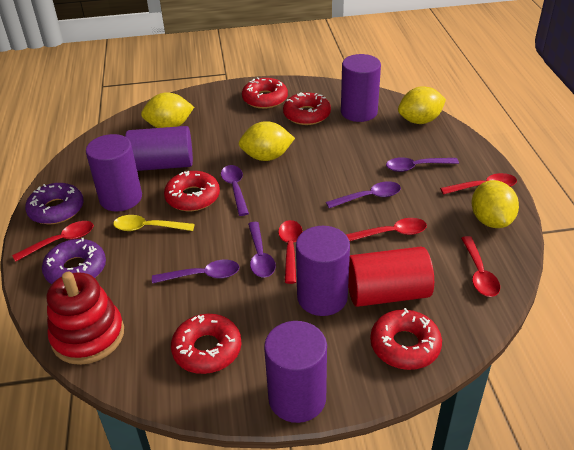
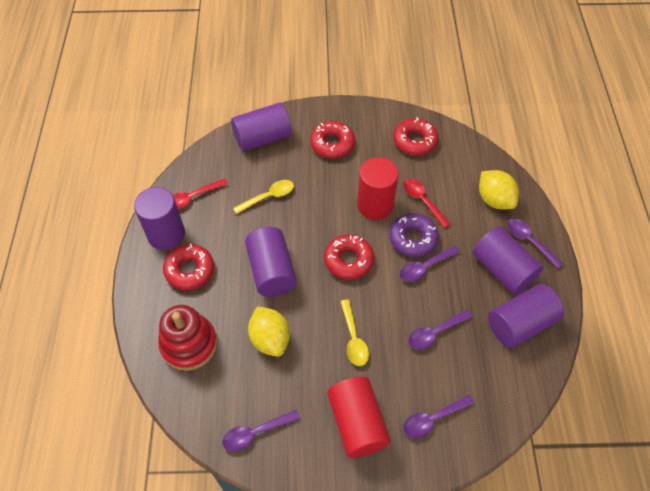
purple donut: [25,183,84,224] [42,238,106,284] = 2 -> [389,213,439,257] = 1
red cylinder: [348,247,434,307] = 1 -> [327,376,391,458] [357,157,399,220] = 2
red donut: [164,171,220,211] [171,314,242,374] [242,77,288,109] [283,92,331,125] [370,308,442,370] = 5 -> [163,244,214,290] [310,121,355,159] [324,234,374,280] [393,117,438,155] = 4
red spoon: [12,221,94,262] [278,220,302,284] [346,218,427,241] [440,173,517,195] [461,236,500,297] = 5 -> [173,178,228,209] [403,179,451,228] = 2
yellow lemon: [141,92,194,128] [239,121,295,161] [398,86,446,124] [472,180,519,228] = 4 -> [248,306,290,357] [479,170,519,209] = 2
yellow spoon: [113,215,195,231] = 1 -> [233,180,294,214] [340,299,369,366] = 2

